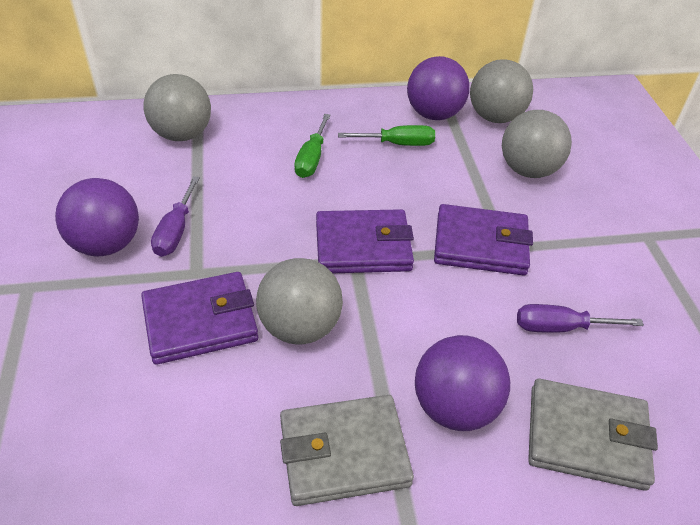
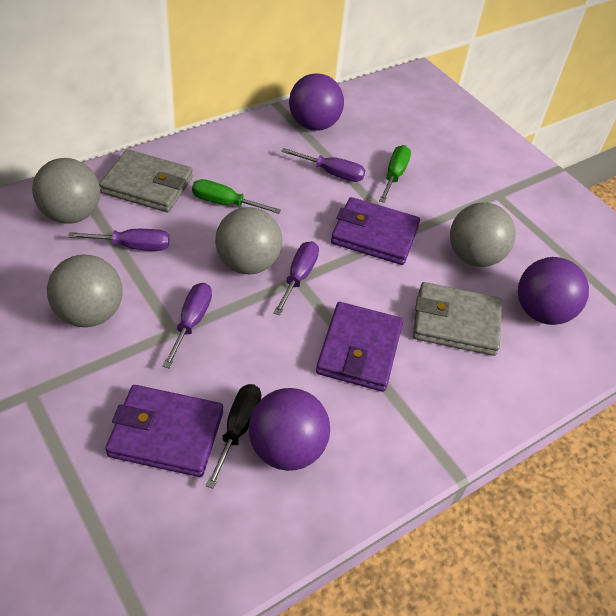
black screwdriver: none = 0 -> [206,384,261,489] = 1
purple screwdriver: [151,176,200,257] [517,304,644,333] = 2 -> [68,229,170,251] [163,283,212,369] [273,241,319,315] [281,148,365,182] = 4

